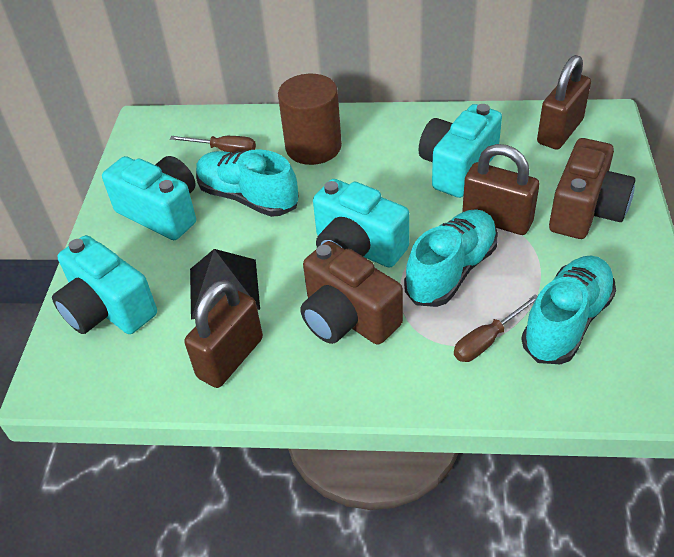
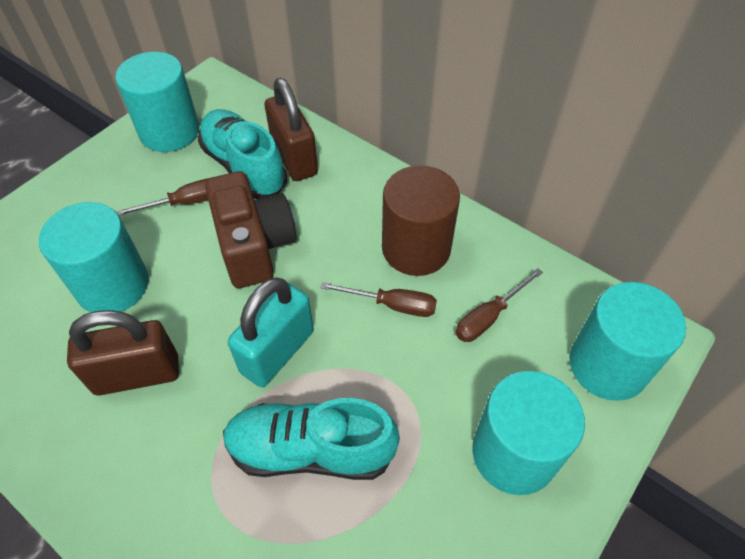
black pyramid: [190,249,260,319] = 1 -> none = 0
brown camera: [300,241,403,345] [549,138,635,239] = 2 -> [205,171,296,288] = 1
brown padlock: [184,280,263,388] [462,144,539,235] [537,55,591,150] = 3 -> [67,310,179,395] [265,78,318,181] = 2
brown screwdriver: [170,136,256,153] [454,294,538,362] = 2 -> [116,178,209,216] [320,282,437,317] [455,268,543,342] = 3
turquoise camera: [52,235,157,334] [102,156,196,240] [313,179,409,268] [418,104,502,198] = 4 -> none = 0
turquoise cylinder: none = 0 -> [39,202,149,312] [115,52,199,152] [472,371,585,495] [569,282,686,401] = 4
turquoise padlock: none = 0 -> [228,277,314,387] = 1
turquoise shoe: [196,149,299,217] [404,209,498,307] [521,256,616,364] = 3 -> [198,109,287,199] [223,398,400,480] = 2

